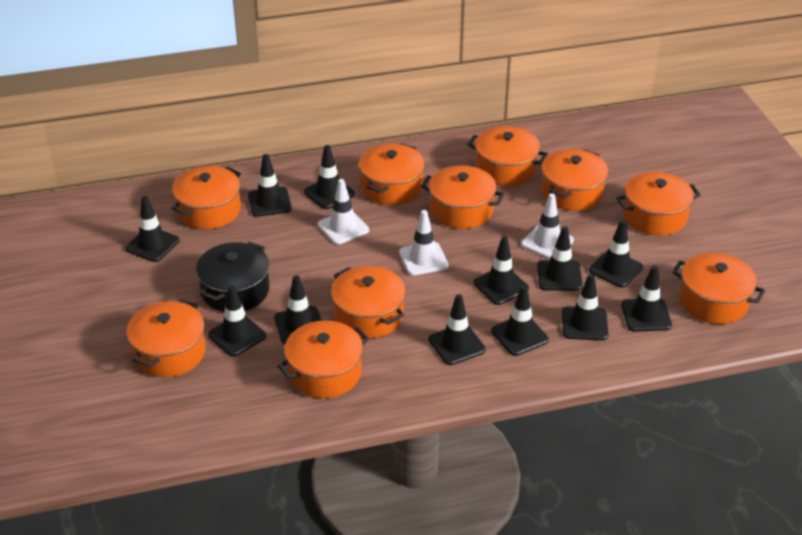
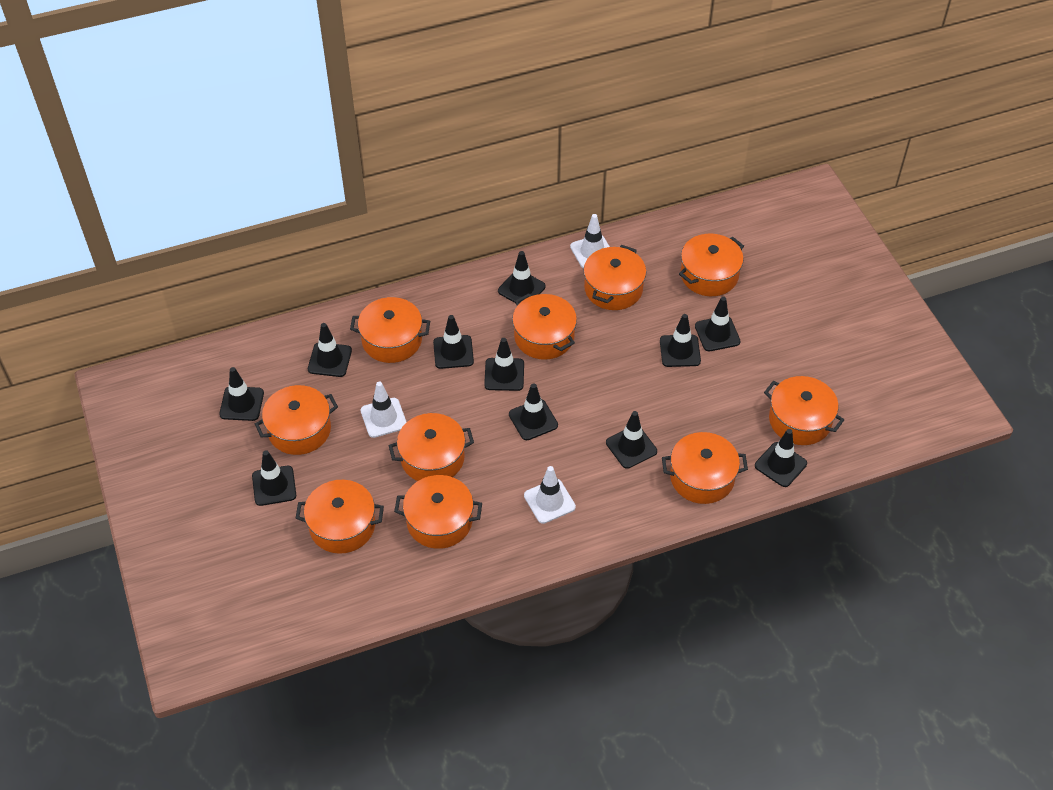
black pot: [196,242,270,312] = 1 -> none = 0
black traffic cone: [125,196,180,262] [208,285,266,357] [248,154,292,217] [274,275,322,344] [304,145,355,209] [429,294,486,365] [473,236,529,305] [491,285,549,356] [537,226,583,291] [562,274,608,340] [589,220,643,288] [621,265,672,332] = 12 -> [219,367,264,421] [252,450,296,506] [308,323,352,377] [433,315,474,369] [484,338,524,391] [498,251,546,303] [509,383,558,440] [606,411,657,469] [660,314,701,367] [695,297,741,351] [755,429,807,487] = 11

